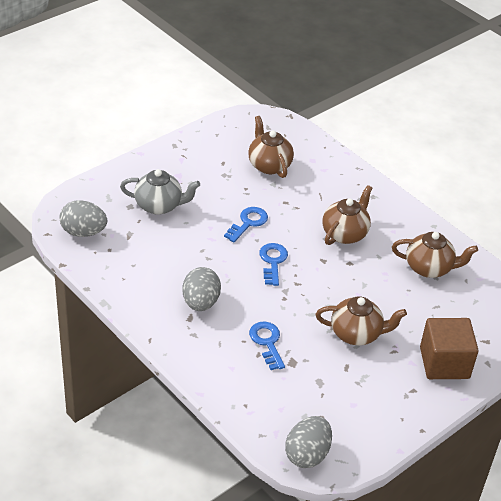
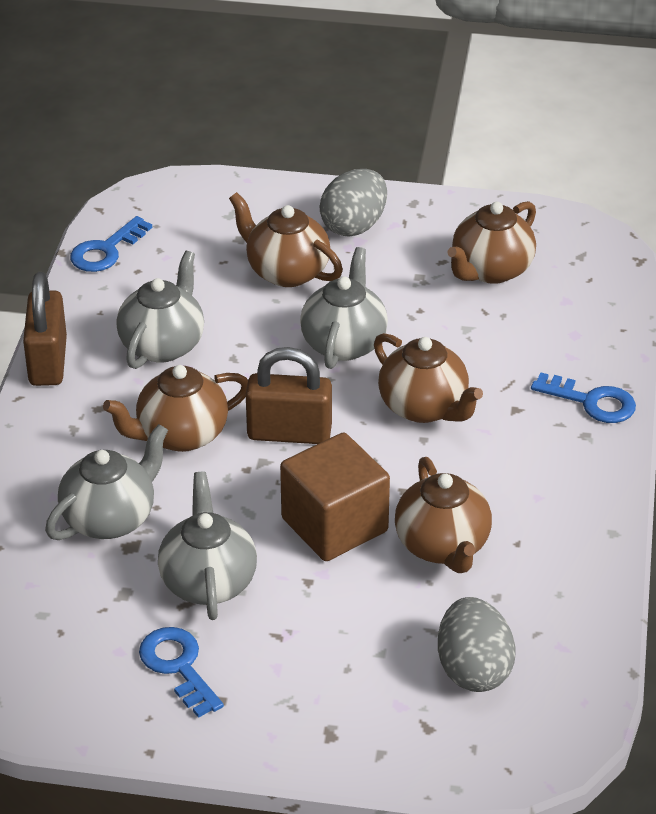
brown padlock: none = 0 -> [23,272,67,386] [246,347,332,444] = 2
brown teapot: [248,116,294,178] [316,296,407,345] [323,185,372,245] [392,232,478,278] = 4 -> [103,365,248,452] [229,192,343,287] [374,333,483,423] [395,457,492,573] [448,201,536,284] = 5
grey egg: [59,200,107,237] [182,267,221,311] [285,416,332,468] = 3 -> [320,169,387,236] [438,597,515,692] = 2
grey teapot: [120,169,200,215] = 1 -> [45,424,168,540] [116,251,204,369] [158,472,257,620] [300,247,388,369] = 4

